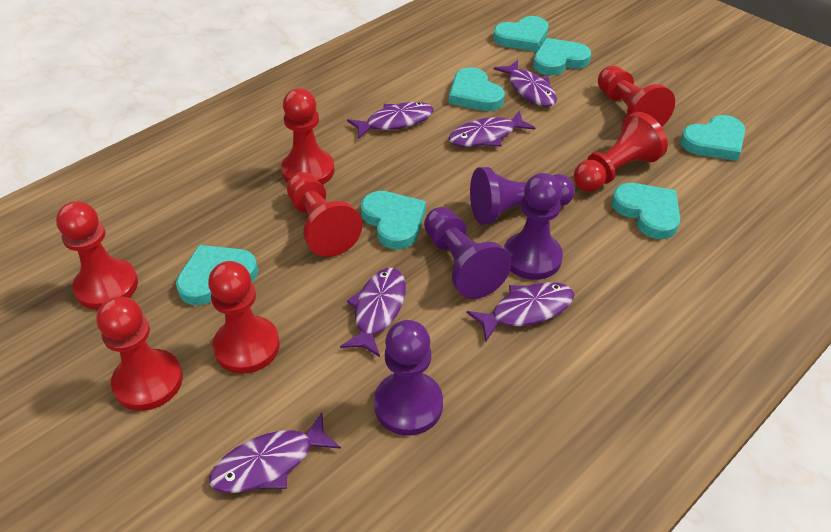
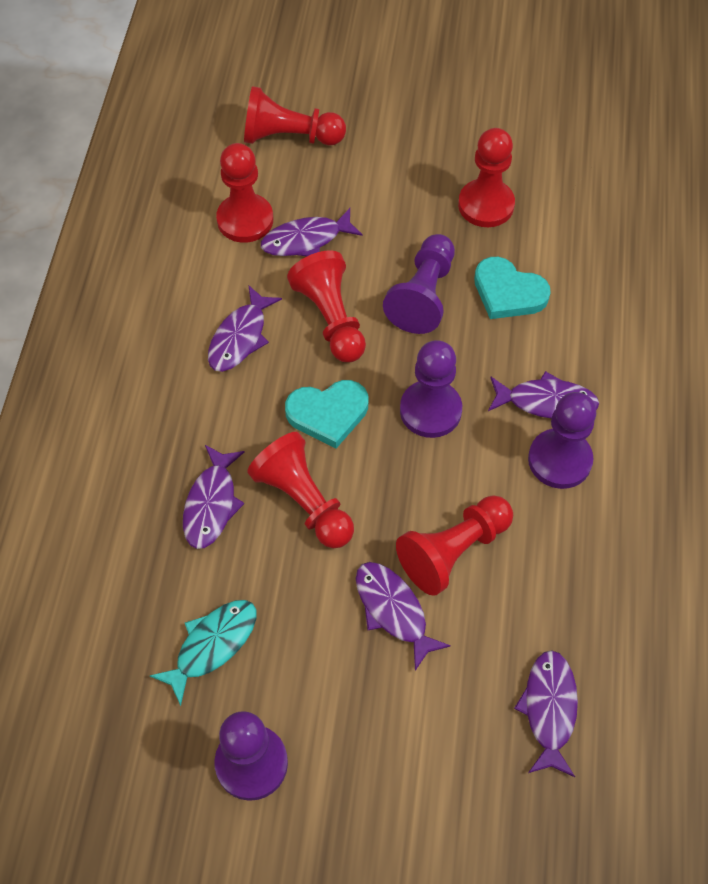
red pawn: [56,201,138,310] [96,296,183,411] [208,261,280,374] [281,88,335,185] [287,172,362,257] [574,112,668,192] [598,66,675,127] = 7 -> [216,143,273,243] [244,86,346,145] [247,432,354,548] [287,250,366,362] [396,496,513,596] [458,128,515,227] = 6
turquoise fish: none = 0 -> [150,600,256,706] = 1
turquoise heart: [176,245,258,305] [361,191,426,249] [449,67,504,111] [493,16,549,52] [533,38,591,76] [611,183,680,239] [680,115,745,161] = 7 -> [285,380,368,448] [474,257,551,319] = 2

